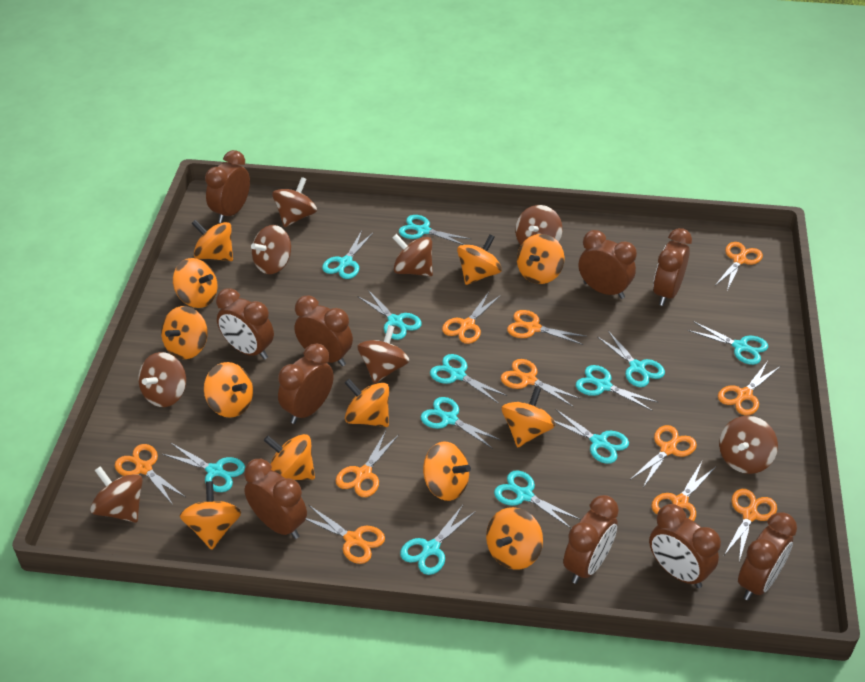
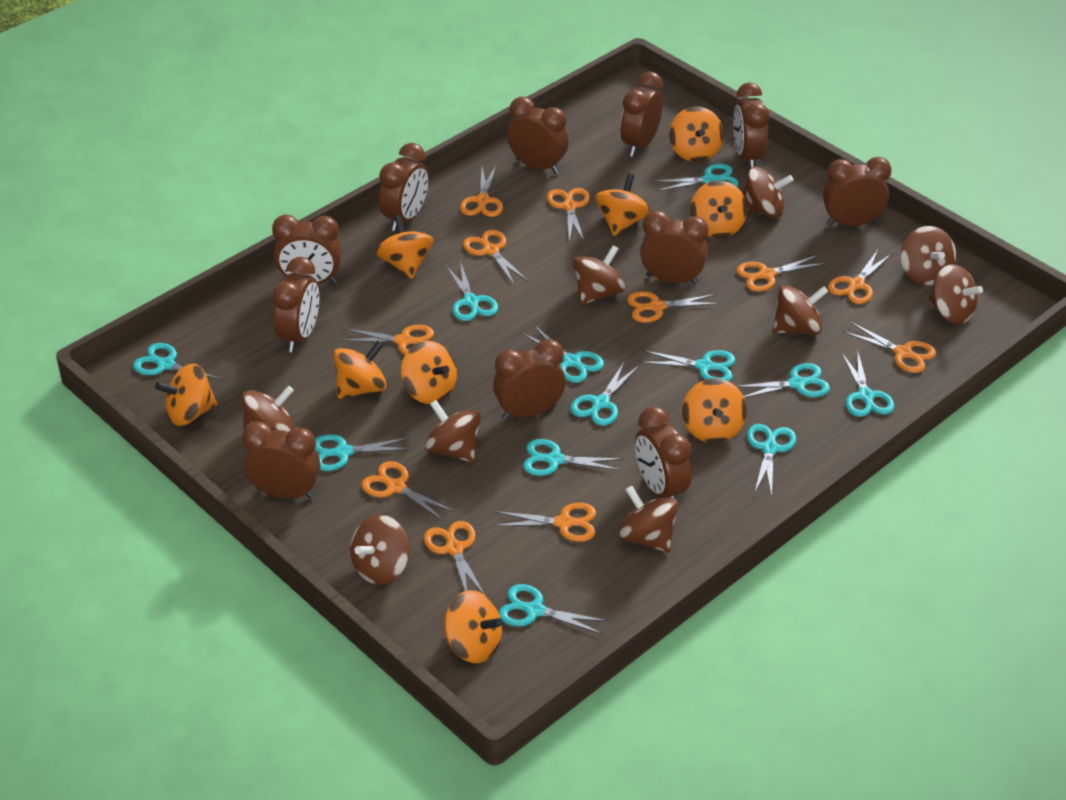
brown clock: [205,150,250,223] [216,288,274,360] [244,459,307,539] [278,344,334,424] [294,296,353,366] [563,495,619,584] [579,230,637,299] [649,504,721,588] [653,228,692,306] [738,512,797,601] = 10 -> [242,421,320,499] [272,215,342,284] [272,257,319,352] [379,143,429,231] [493,339,566,420] [507,97,568,174] [620,71,663,157] [635,406,692,500] [640,210,709,285] [733,82,769,169] [823,157,891,226] = 11
brown spinning top: [90,466,143,523] [139,352,186,407] [251,225,291,274] [272,177,317,227] [357,325,409,384] [392,234,433,276] [515,205,562,245] [719,416,778,474] = 8 -> [242,386,294,432] [350,515,410,585] [425,400,481,463] [573,245,626,305] [619,486,678,553] [743,167,793,218] [773,285,828,335] [901,226,956,286] [929,264,983,325] = 9
orange spinning top: [161,306,207,359] [173,258,218,308] [180,481,241,550] [191,219,233,261] [204,362,253,418] [264,434,315,480] [345,379,389,427] [423,441,471,501] [457,235,502,285] [486,507,543,570] [501,387,555,448] [517,234,564,284] = 12 -> [155,364,217,426] [334,341,387,399] [376,215,433,279] [401,341,457,404] [444,590,503,663] [595,174,651,236] [669,107,724,162] [682,378,747,443] [690,180,747,239] = 9

